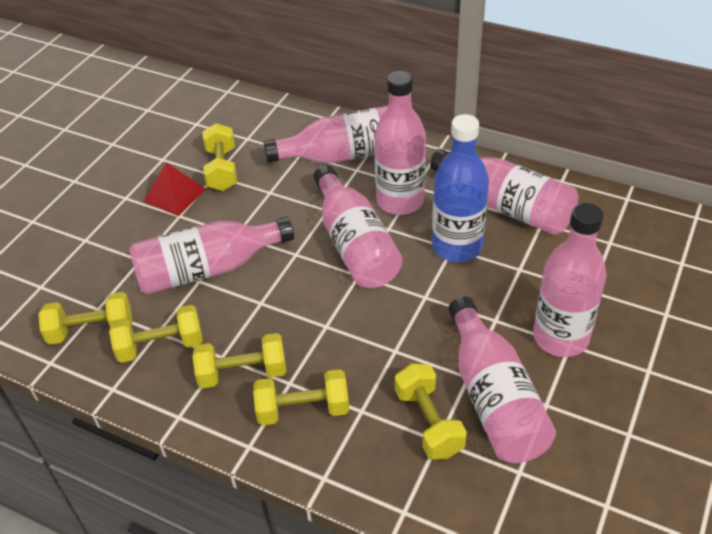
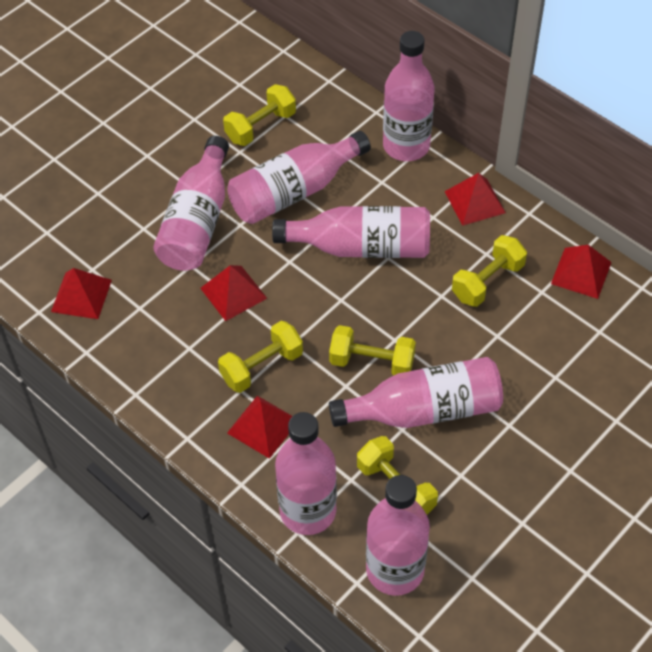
blue bottle: [432,114,489,262] = 1 -> none = 0
red pyramid: [143,162,206,216] = 1 -> [51,268,112,319] [200,265,267,321] [227,396,292,459] [444,173,506,226] [551,245,612,299] = 5
yellow dumbbell: [38,292,133,345] [109,305,203,363] [193,333,286,388] [203,123,237,191] [253,369,349,426] [395,363,467,459] = 6 -> [218,321,303,393] [223,84,296,146] [329,325,416,376] [357,436,438,515] [452,235,527,307] = 5

